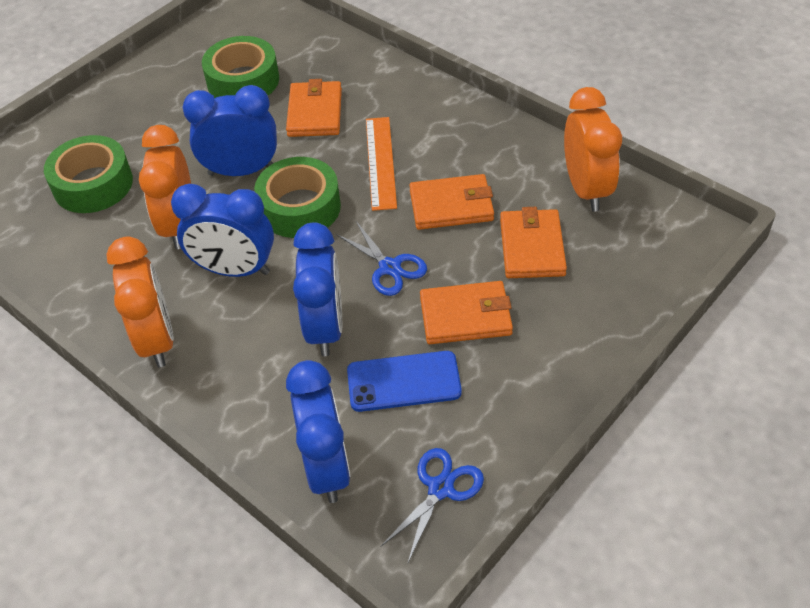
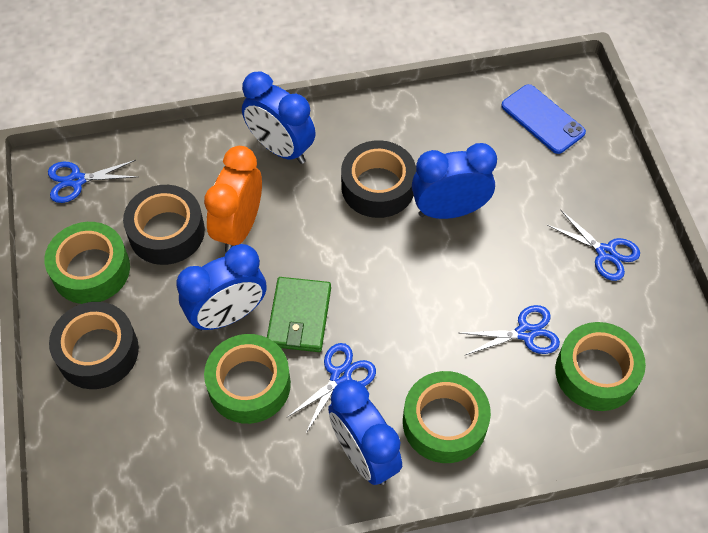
black tape: none = 0 -> [49,302,139,389] [123,185,205,265] [341,140,416,218] = 3
blue scissors: [336,221,427,296] [381,448,484,562] = 2 -> [48,160,138,203] [286,343,376,433] [460,305,560,355] [547,210,640,281] = 4
green tape: [44,135,133,213] [202,36,279,98] [254,157,341,238] = 3 -> [44,222,130,304] [204,334,291,424] [403,371,491,463] [555,322,646,411] = 4
green wallet: none = 0 -> [267,277,331,352] = 1
orange clock: [106,236,174,368] [139,125,191,249] [564,87,622,212] = 3 -> [204,146,262,252] = 1
orange ruler: [366,117,397,211] = 1 -> none = 0
orange wallet: [286,79,342,137] [409,174,494,230] [420,281,513,344] [500,207,567,278] = 4 -> none = 0

